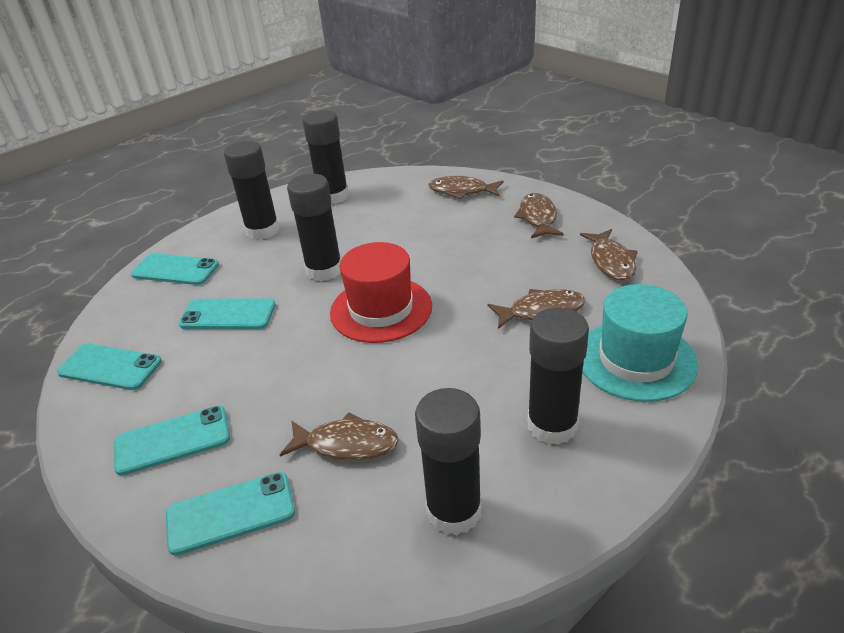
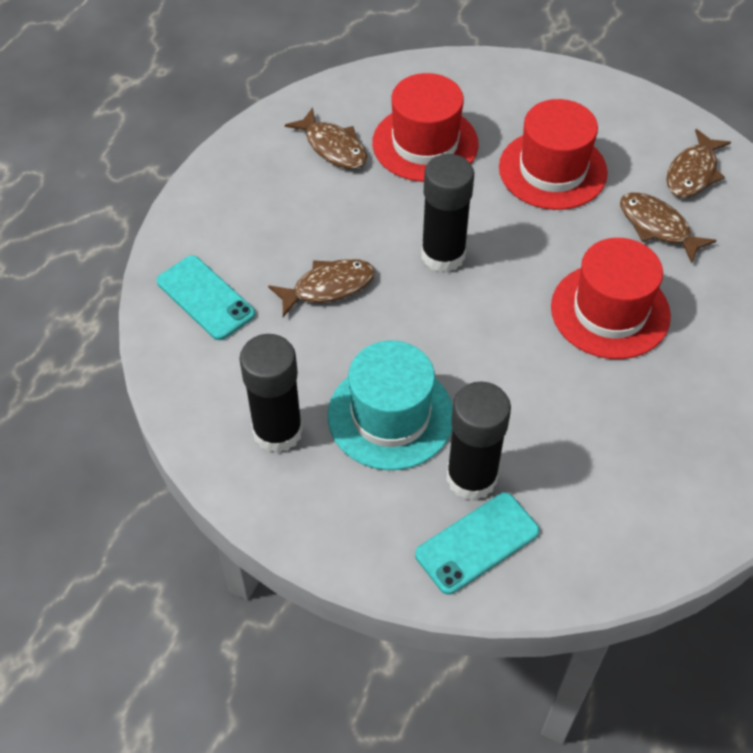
black glue stick: [224,141,279,240] [287,174,341,281] [303,110,349,204] [415,388,482,535] [528,307,589,445] = 5 -> [239,334,303,453] [421,154,474,272] [446,381,511,500] = 3
brown fish: [280,412,399,461] [428,176,504,199] [488,289,586,329] [514,193,564,238] [580,229,637,280] = 5 -> [268,259,375,317] [285,107,367,169] [620,192,717,264] [667,129,731,198] = 4
red hat: [330,242,432,343] = 1 -> [372,73,479,182] [499,99,608,210] [551,238,671,359] = 3
turquoise phone: [57,344,162,390] [114,406,230,476] [131,253,219,285] [166,472,295,556] [179,299,276,329] = 5 -> [157,255,255,340] [415,492,540,595] = 2

